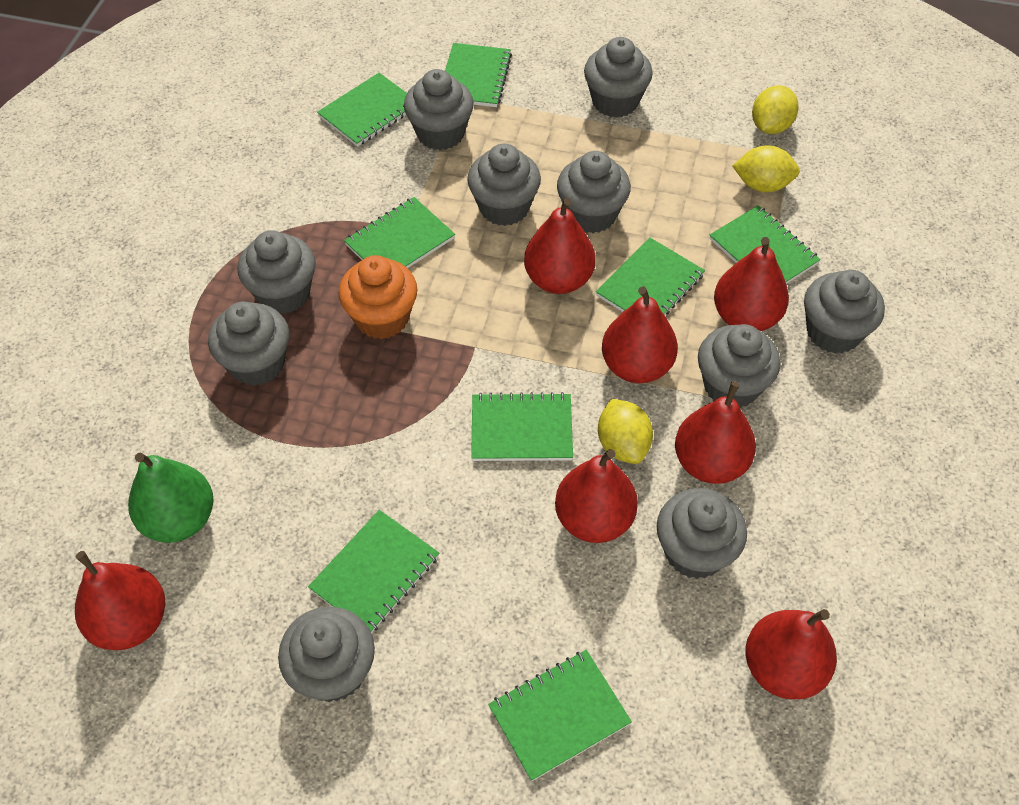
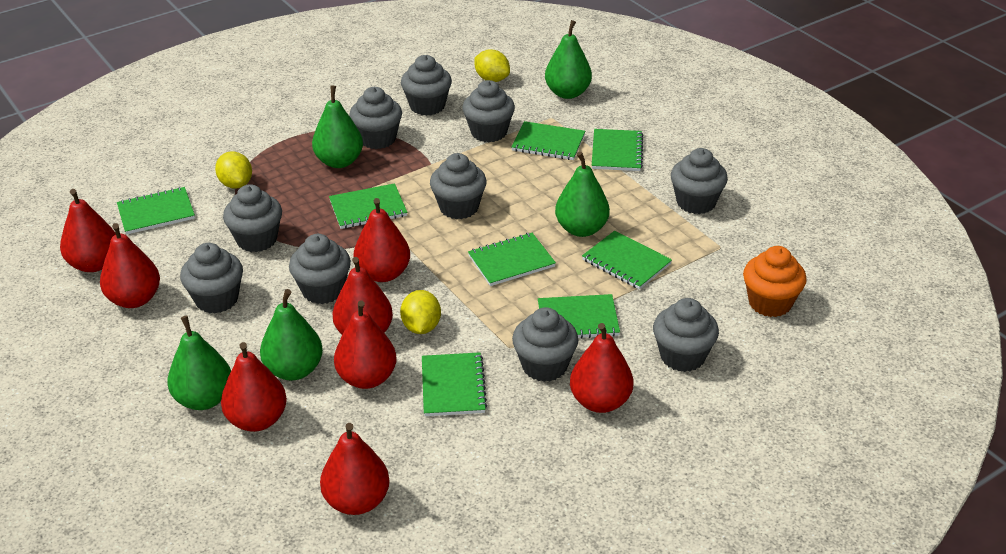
green pear: [128,453,213,543] = 1 -> [167,316,231,410] [260,289,323,381] [312,86,363,168] [545,20,592,99] [555,152,610,237] = 5
red pear: [75,551,165,650] [524,198,596,294] [555,449,638,543] [602,286,678,383] [675,381,756,484] [714,237,789,331] [745,609,837,699] = 7 -> [60,189,116,272] [100,223,160,308] [221,342,287,432] [320,423,390,515] [333,257,393,335] [334,300,396,389] [354,198,410,282] [570,323,633,413] = 8

